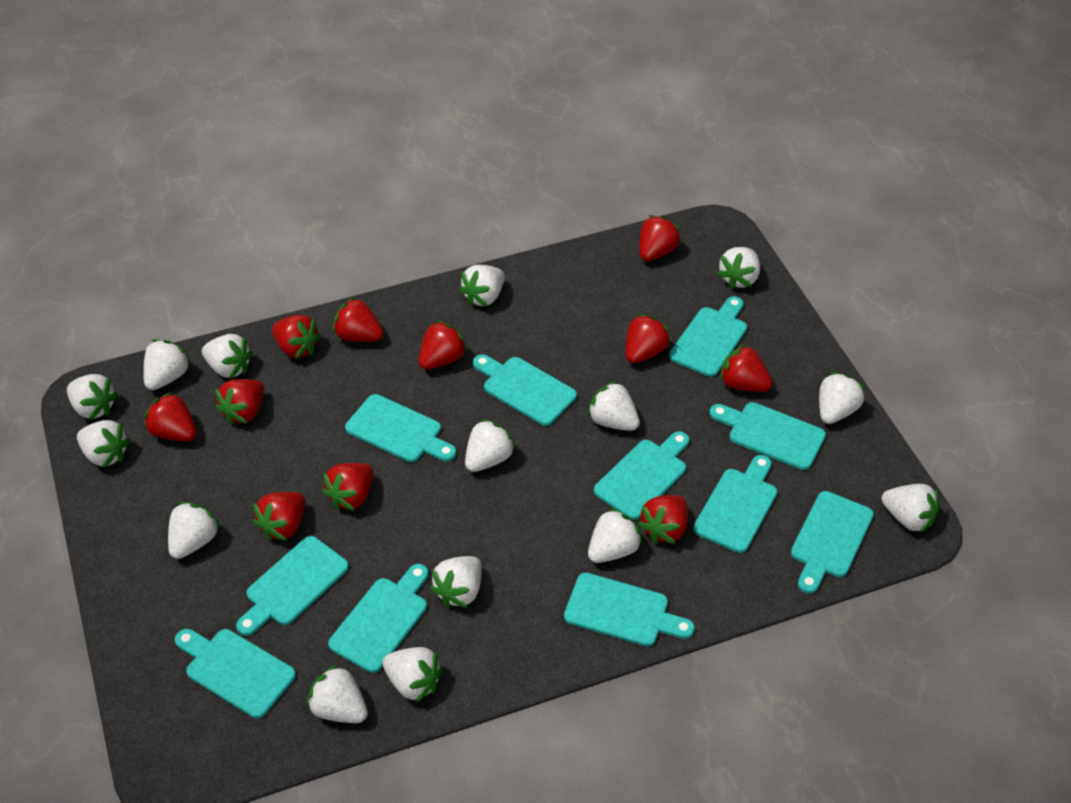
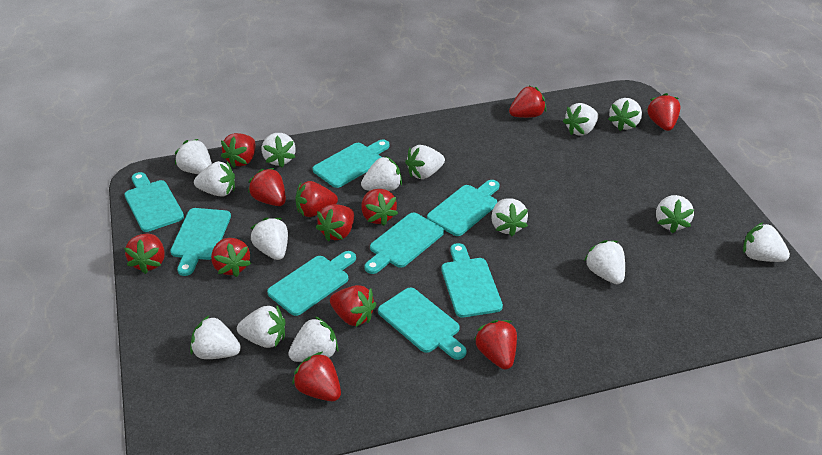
red strawberry: [144,392,197,441] [215,379,264,424] [253,492,305,541] [272,315,321,359] [322,463,373,511] [333,297,383,342] [418,320,467,369] [626,314,671,363] [638,495,688,544] [639,215,681,261] [720,344,772,392] = 11 -> [124,234,165,274] [211,238,252,277] [221,133,255,168] [248,168,286,206] [292,352,341,401] [296,181,338,217] [316,204,354,242] [330,285,376,327] [361,189,398,226] [474,320,517,369] [509,86,546,118] [647,93,680,131] = 12
turquoise cutting board: [175,629,296,718] [236,536,349,636] [328,564,429,673] [345,394,457,462] [473,354,577,426] [564,573,695,646] [594,431,689,520] [669,296,747,377] [693,455,777,553] [709,402,826,470] [791,491,874,594] = 11 -> [124,172,184,232] [170,208,231,276] [267,251,356,316] [313,139,390,188] [364,213,444,274] [378,288,467,360] [427,180,500,236] [441,243,503,317] = 8

